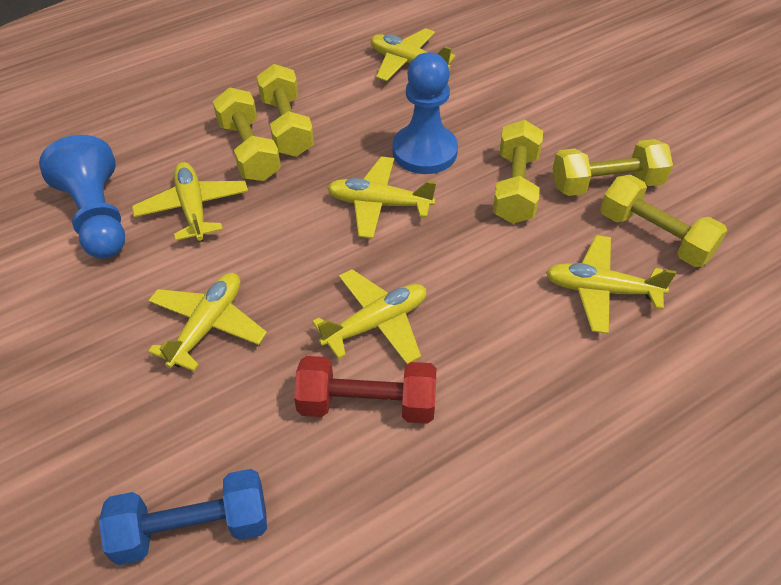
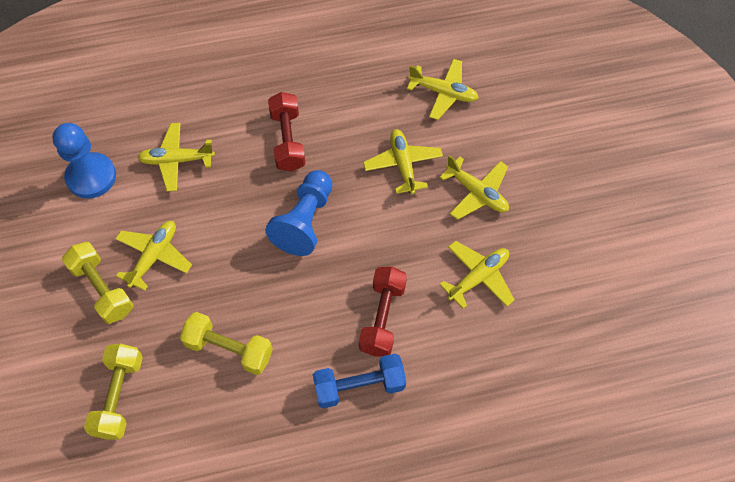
red dumbbell: [294,356,436,424] = 1 -> [268,92,306,171] [359,267,407,356] = 2
yellow dumbbell: [213,87,281,181] [257,64,314,157] [493,120,543,224] [553,139,673,196] [600,175,727,267] = 5 -> [62,242,133,324] [84,344,143,440] [180,312,273,375] = 3

